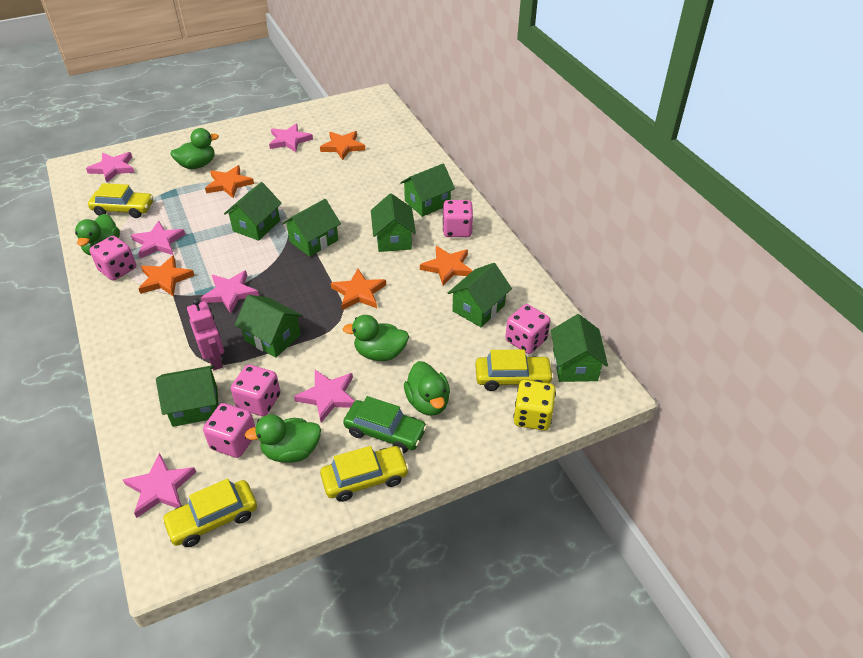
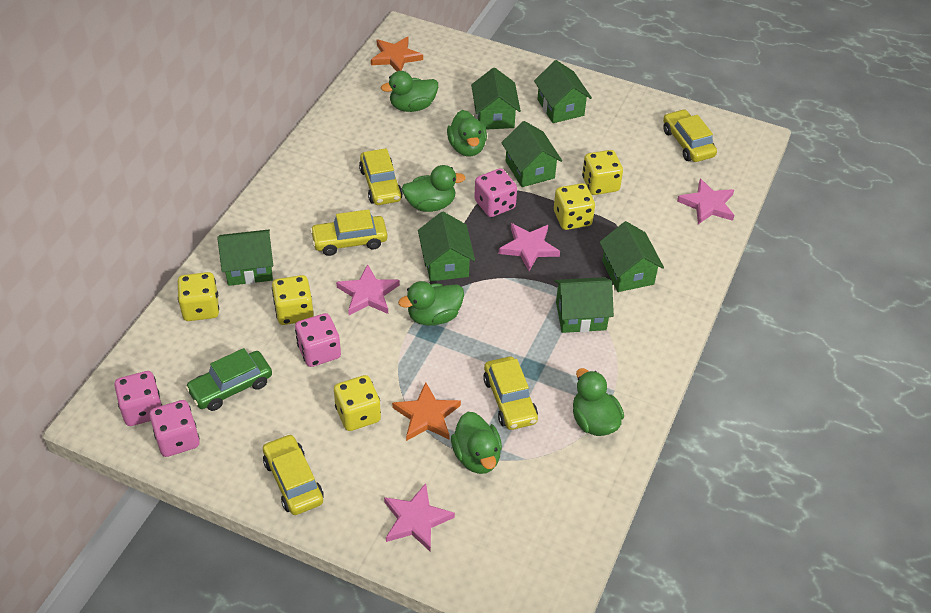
green duck: [75,214,120,255] [170,128,219,169] [245,414,321,463] [343,315,409,361] [404,361,450,416] = 5 -> [381,71,438,112] [398,281,464,326] [402,165,466,212] [447,110,487,157] [451,412,502,474] [573,368,624,436] = 6
green house: [156,365,218,427] [224,182,282,241] [235,295,303,358] [282,199,341,257] [371,193,416,252] [400,164,455,217] [448,263,512,327] [551,314,608,382] = 8 -> [217,229,273,286] [418,212,475,281] [471,68,521,130] [501,121,562,187] [534,60,592,123] [555,277,614,333] [599,221,664,292] = 7
orange star: [138,255,195,297] [205,165,254,198] [320,131,365,160] [331,269,386,310] [420,246,472,286] = 5 -> [371,37,423,71] [392,382,461,441] = 2
pink dice: [90,236,136,281] [203,403,255,458] [231,365,281,416] [443,200,473,237] [505,304,551,354] = 5 -> [114,371,162,426] [149,400,200,457] [295,313,341,367] [474,168,517,217] = 4
pink robot: [187,299,224,371] = 1 -> none = 0
pink star: [86,152,135,183] [123,453,196,518] [131,221,186,259] [201,270,259,313] [269,123,313,152] [294,370,355,423] = 6 -> [336,264,400,315] [384,483,455,552] [499,223,560,271] [677,178,735,224] = 4
yellow car: [88,183,153,218] [162,478,257,547] [320,446,409,502] [475,350,554,391] = 4 -> [263,434,324,515] [310,209,388,256] [359,148,403,205] [483,357,538,430] [663,109,717,162] = 5
yellow dice: [513,380,556,431] = 1 -> [178,272,219,321] [272,275,314,325] [334,375,381,431] [554,183,595,230] [582,150,623,195] = 5

